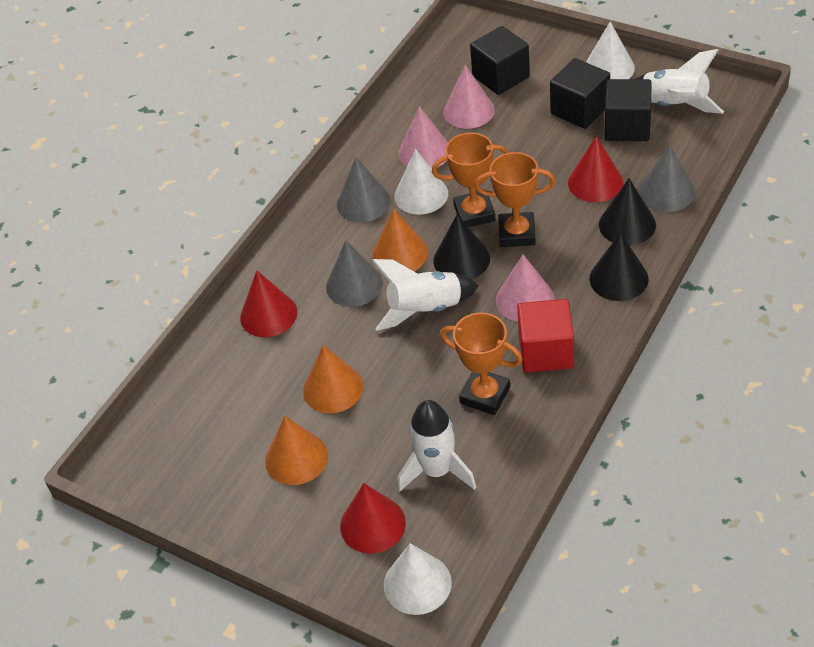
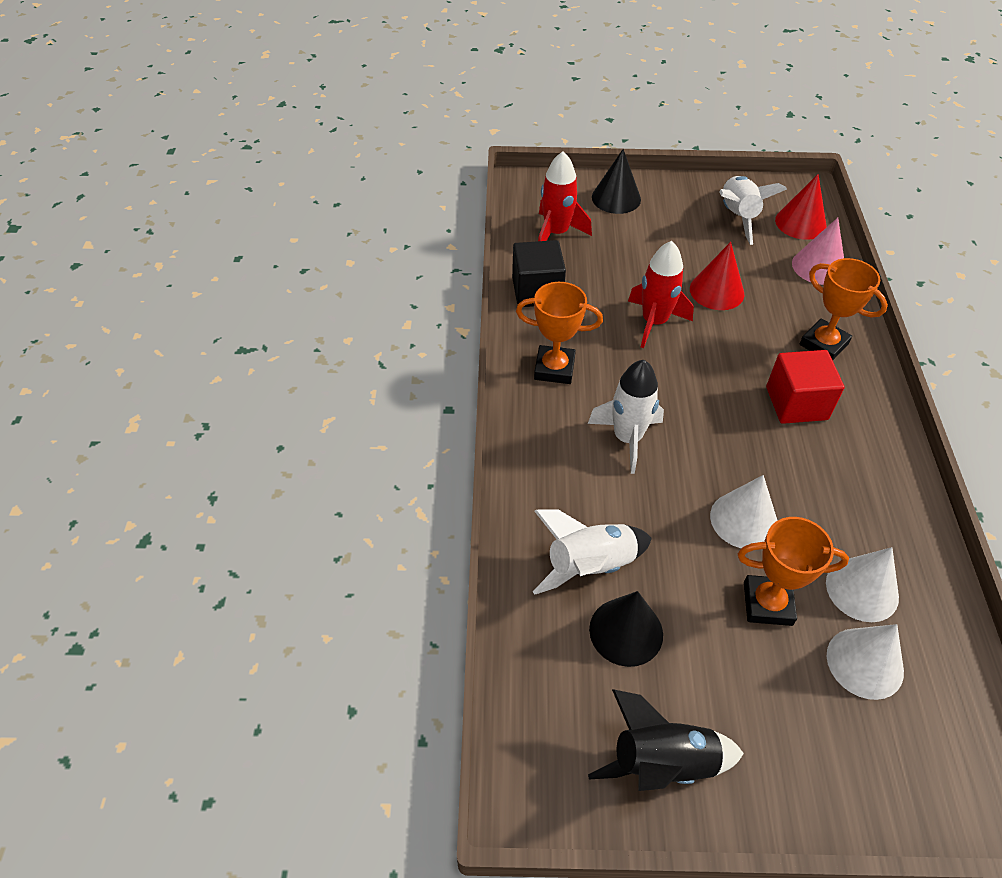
black cone: [433,214,490,279] [589,232,648,301] [599,178,656,245] = 3 -> [589,591,663,667] [592,149,641,214] = 2
black cube: [470,26,530,95] [550,58,610,129] [604,79,651,141] = 3 -> [512,240,566,307] = 1
black rocket: none = 0 -> [588,689,744,791] = 1
grey cone: [326,240,383,307] [337,157,391,222] [638,145,695,212] = 3 -> none = 0
orange cone: [265,416,328,485] [303,345,363,413] [372,208,428,271] = 3 -> none = 0
pink cone: [399,106,448,168] [443,65,495,129] [496,254,554,322] = 3 -> [792,218,844,285] = 1
red cone: [240,271,297,337] [340,483,406,554] [568,136,623,202] = 3 -> [690,242,745,310] [775,174,827,240] = 2
red rocket: none = 0 -> [538,151,592,241] [628,241,694,348] = 2

